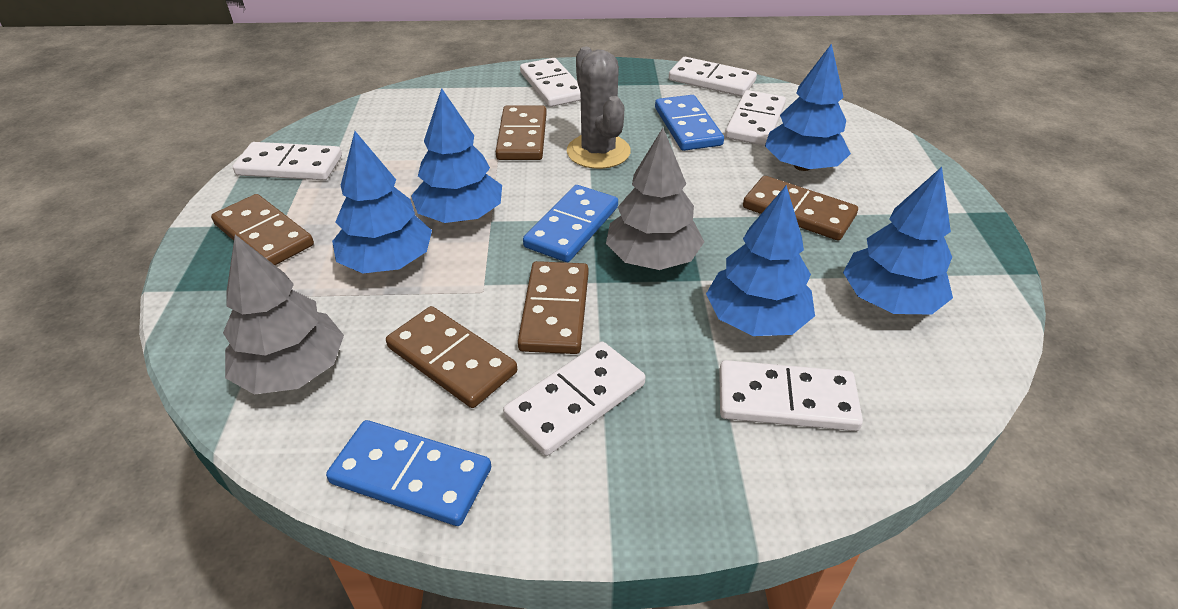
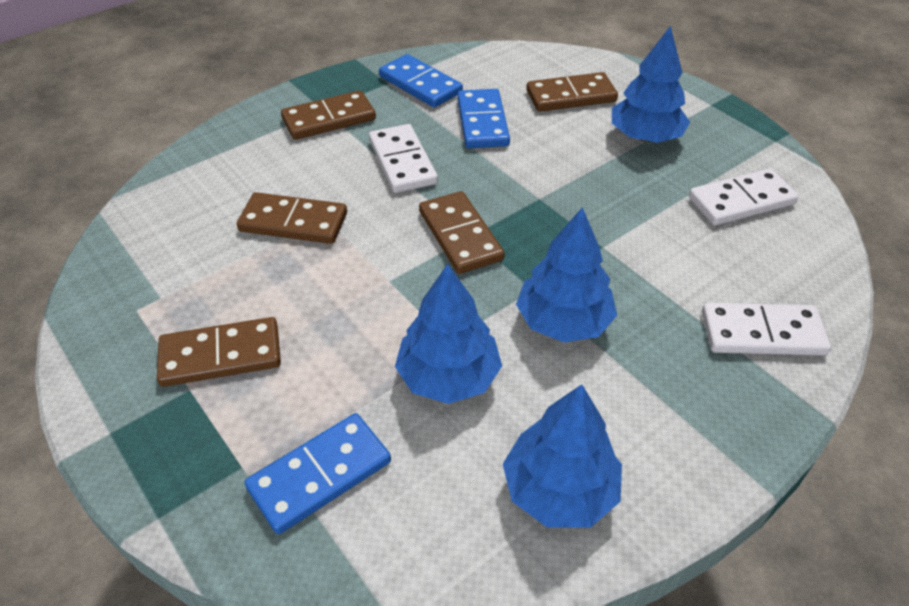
blue tree: [332,131,432,273] [411,88,502,223] [706,185,815,336] [765,43,851,171] [843,167,953,315] = 5 -> [395,264,502,404] [503,385,622,528] [516,207,617,343] [612,26,690,143] = 4
grey cactus: [567,47,631,169] = 1 -> none = 0
grey tree: [223,235,344,395] [606,128,704,270] = 2 -> none = 0
white domino: [233,142,342,180] [503,342,645,456] [520,58,581,107] [669,57,757,97] [719,360,863,431] [725,90,786,146] = 6 -> [369,124,438,193] [689,169,799,225] [702,303,831,355] = 3

